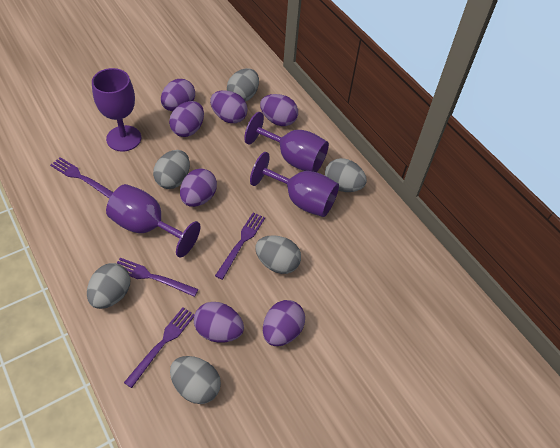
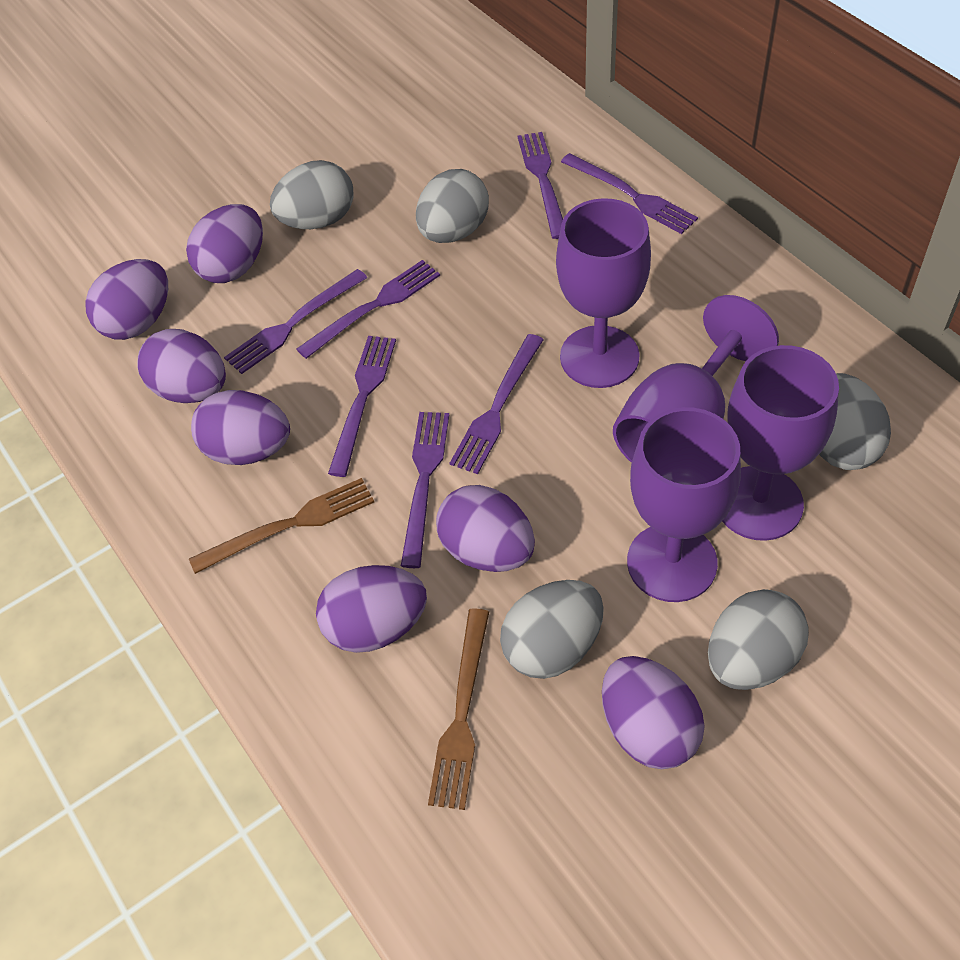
brown fork: none = 0 -> [189,478,374,574] [428,608,489,810] = 2
grey egg: [87,263,130,309] [153,150,190,189] [170,356,221,404] [227,68,259,101] [255,235,301,274] [325,158,367,192] = 6 -> [270,160,354,229] [416,169,489,243] [500,580,604,679] [708,589,809,690] [819,373,891,470] = 5
purple fork: [50,157,113,199] [117,258,199,297] [124,307,195,388] [215,212,265,280] = 4 -> [224,269,367,374] [296,260,440,359] [328,336,396,477] [401,412,449,568] [450,334,544,474] [518,132,563,239] [561,153,698,234] = 7

